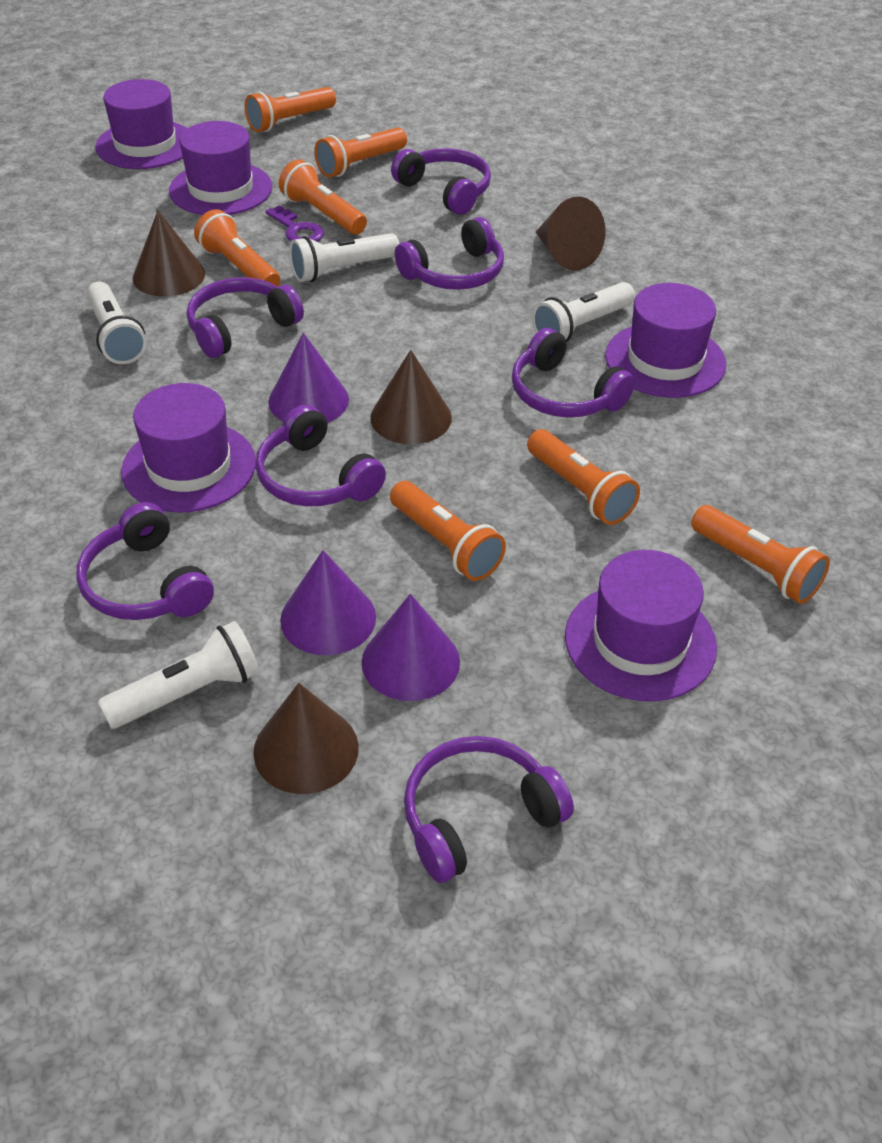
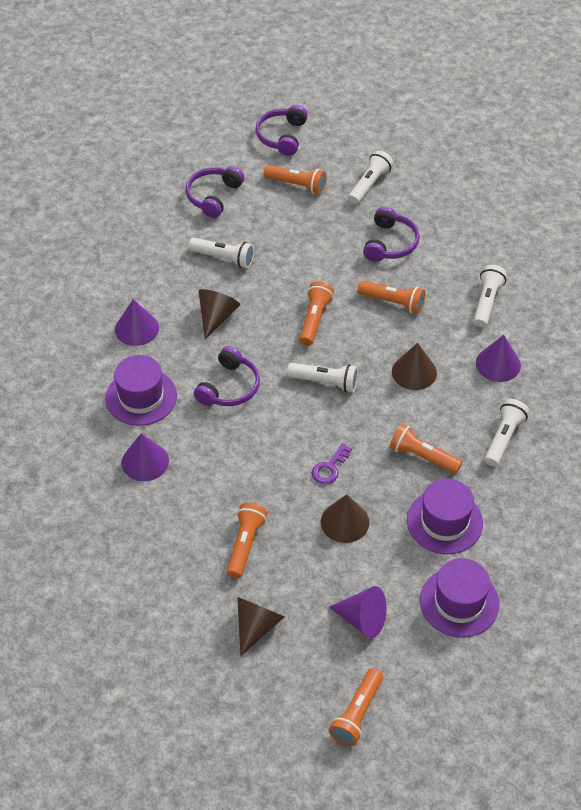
orange flashlight: [194,209,280,287] [244,87,336,132] [279,159,367,234] [314,127,407,177] [390,481,506,581] [527,429,640,525] [691,505,830,604] = 7 -> [227,503,267,578] [263,165,327,194] [299,281,334,345] [329,668,383,746] [358,281,425,314] [390,424,462,474] = 6
purple cone: [268,333,349,423] [280,550,376,655] [361,594,460,701] = 3 -> [115,299,159,346] [121,433,169,481] [329,586,387,638] [476,335,521,382] = 4
purple hat: [95,79,187,169] [121,383,256,512] [169,121,272,215] [565,550,717,701] [605,283,726,398] = 5 -> [105,355,177,426] [407,478,483,554] [420,558,499,638] = 3
purple headphones: [76,502,214,620] [187,278,304,358] [255,405,386,506] [391,148,491,215] [395,217,504,290] [404,736,574,883] [512,328,635,418] = 7 -> [185,166,244,218] [194,346,260,406] [256,105,308,156] [363,206,420,262] = 4
white flashlight: [86,282,147,364] [98,621,260,729] [289,233,399,282] [532,282,635,342] = 4 -> [189,238,254,268] [287,363,358,392] [348,151,394,205] [473,265,507,328] [485,399,529,467] = 5

